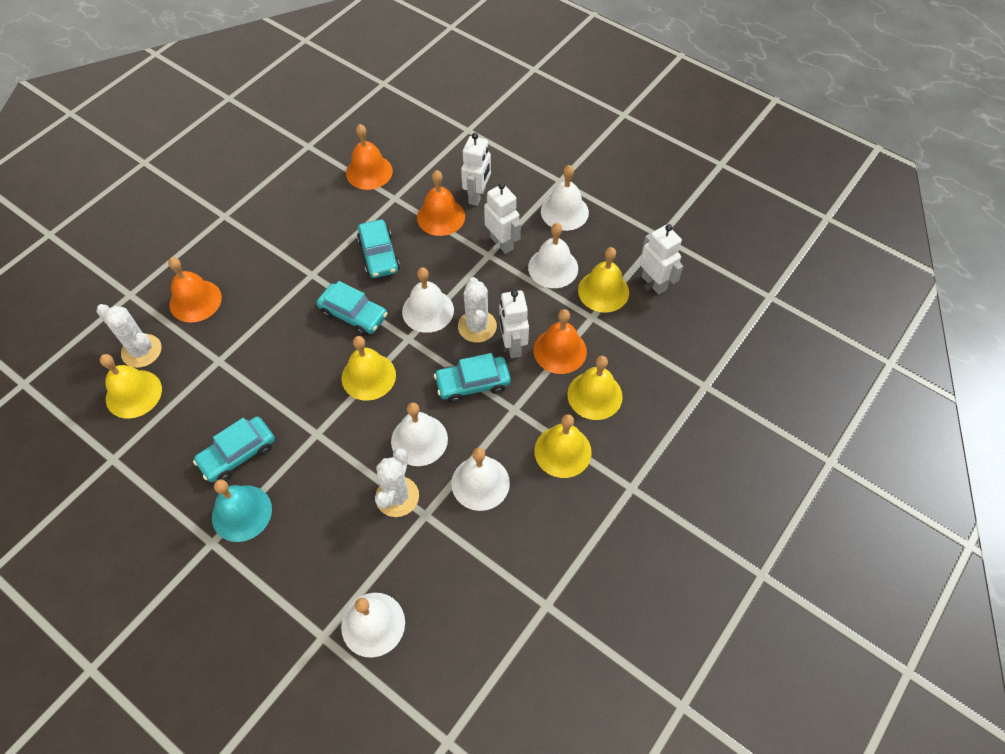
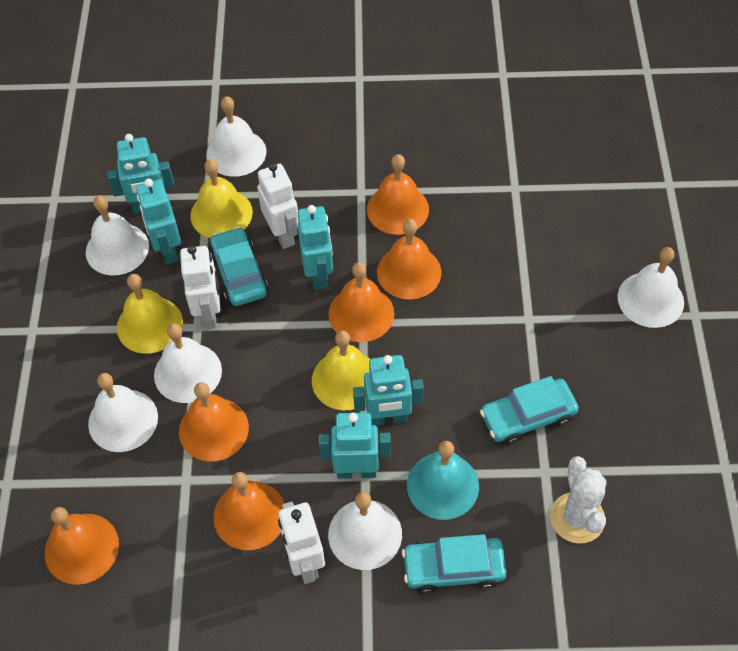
orange bell: [168,257,222,323] [346,124,393,190] [417,170,465,236] [533,309,587,374] = 4 -> [45,507,119,585] [179,382,249,461] [213,472,285,550] [328,262,394,342] [367,154,429,235] [377,219,441,299] = 6
turquoise car: [193,417,275,482] [317,281,388,336] [357,220,400,278] [434,353,511,403] = 4 -> [210,227,268,306] [402,534,507,594] [480,376,579,445] = 3
turquoise robot: none = 0 -> [107,134,174,214] [136,179,181,264] [298,205,333,290] [319,412,391,479] [353,355,424,425] = 5
white cactus: [96,304,162,368] [375,448,419,517] [458,277,497,343] = 3 -> [550,456,607,543] = 1
white robot: [461,133,491,206] [484,182,521,254] [499,290,529,358] [640,224,683,294] = 4 -> [180,245,220,329] [257,163,299,249] [278,502,325,584] = 3
yellow bell: [100,354,162,418] [341,336,396,401] [534,414,592,478] [567,356,623,420] [578,247,629,312] = 5 -> [117,274,183,354] [190,159,253,238] [312,331,370,410] = 3

